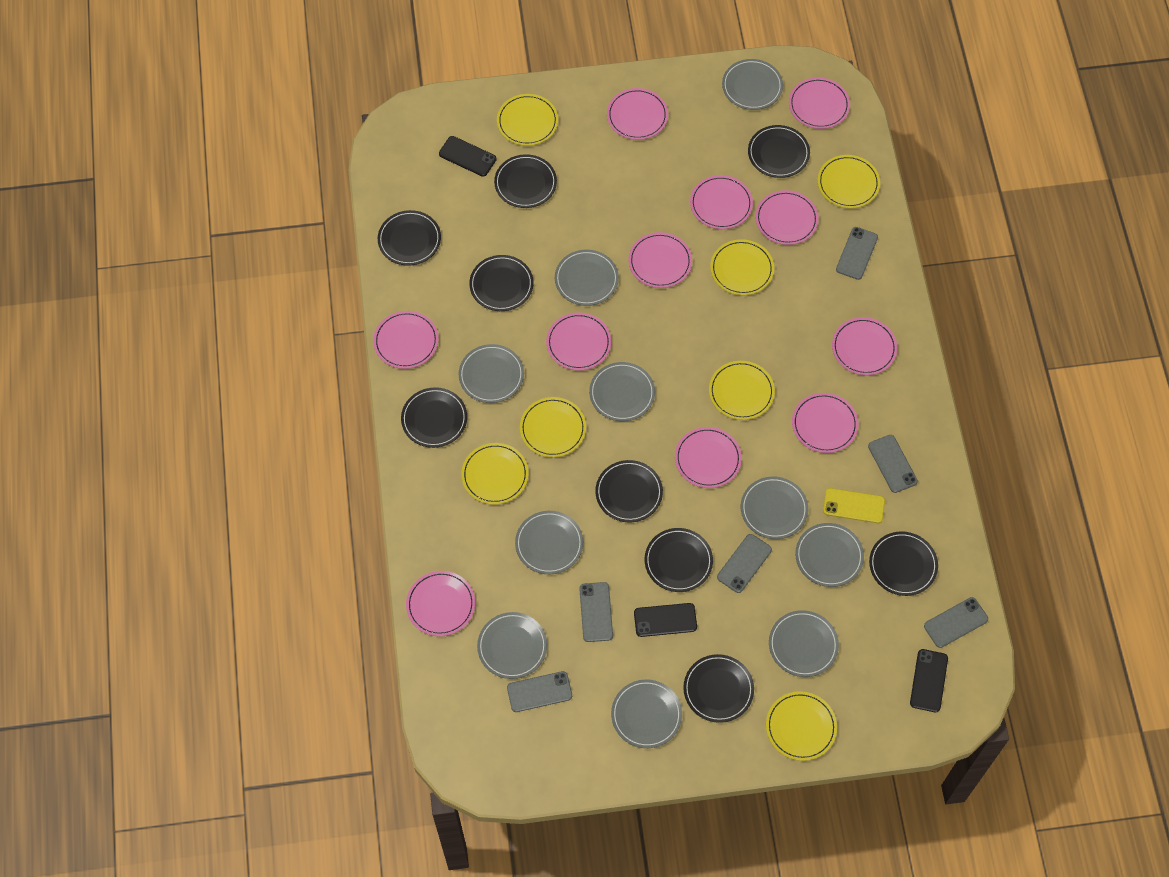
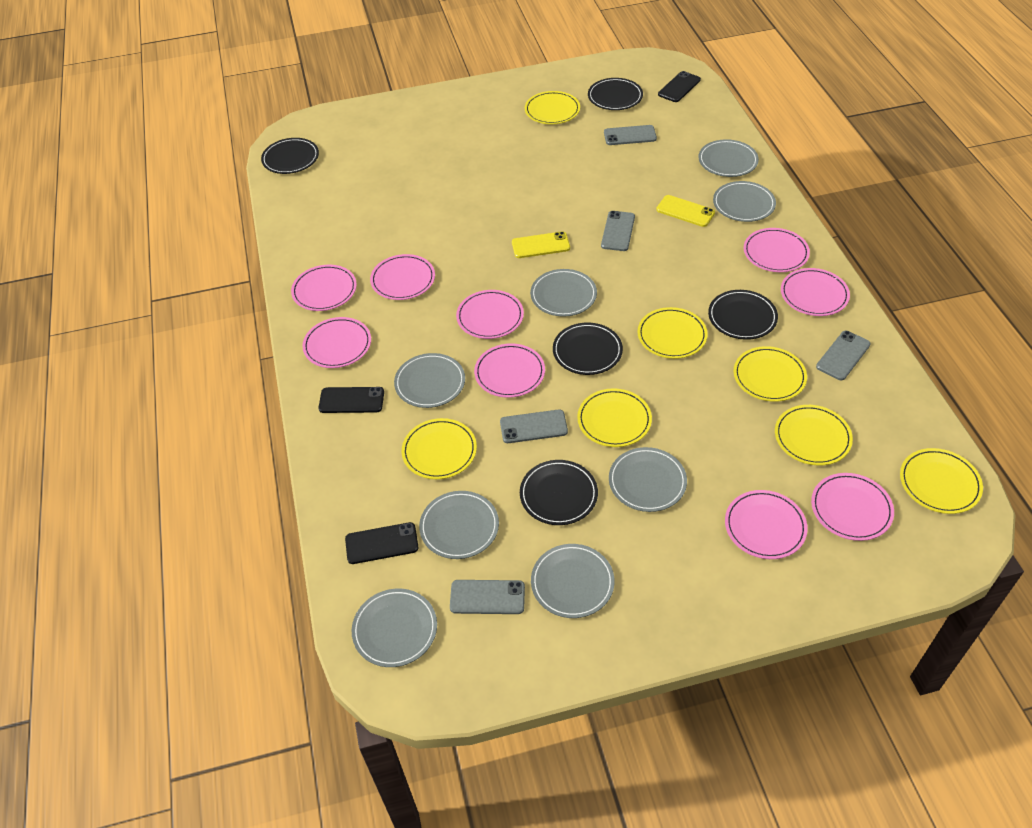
black plate: [378,210,441,266] [401,387,467,448] [469,255,534,311] [494,154,557,208] [595,460,663,522] [645,528,713,592] [683,654,754,723] [748,125,810,178] [869,531,938,596] = 9 -> [261,138,319,174] [520,460,598,525] [553,323,623,375] [588,78,643,110] [708,290,778,340] = 5
grey phone: [507,671,572,712] [579,582,613,642] [717,534,772,593] [836,227,878,280] [868,435,918,493] [924,597,988,648] = 6 -> [450,580,525,614] [500,409,568,443] [601,211,635,251] [604,125,657,145] [816,331,871,380] = 5
grey plate: [459,344,524,403] [477,612,547,679] [515,511,583,574] [555,250,619,306] [589,362,655,421] [611,679,682,748] [722,59,783,110] [741,476,808,539] [769,610,839,677] [795,523,864,587] = 10 -> [352,589,437,667] [394,353,465,408] [419,491,499,559] [530,269,597,317] [531,544,615,618] [609,447,687,512] [698,139,759,177] [713,181,776,222] = 8
pink plate: [373,311,438,369] [406,571,475,636] [546,313,611,371] [607,88,668,140] [628,232,692,288] [675,427,742,488] [690,175,753,229] [755,190,819,245] [789,77,850,129] [792,393,858,453] [832,317,897,376] = 11 -> [291,265,357,311] [302,317,371,368] [370,254,435,300] [456,290,524,339] [474,343,545,398] [725,490,808,559] [744,228,810,272] [781,268,850,316] [811,473,894,541] = 9
yellow phone: [823,488,885,523] = 1 -> [512,231,570,258] [656,195,715,227] = 2

